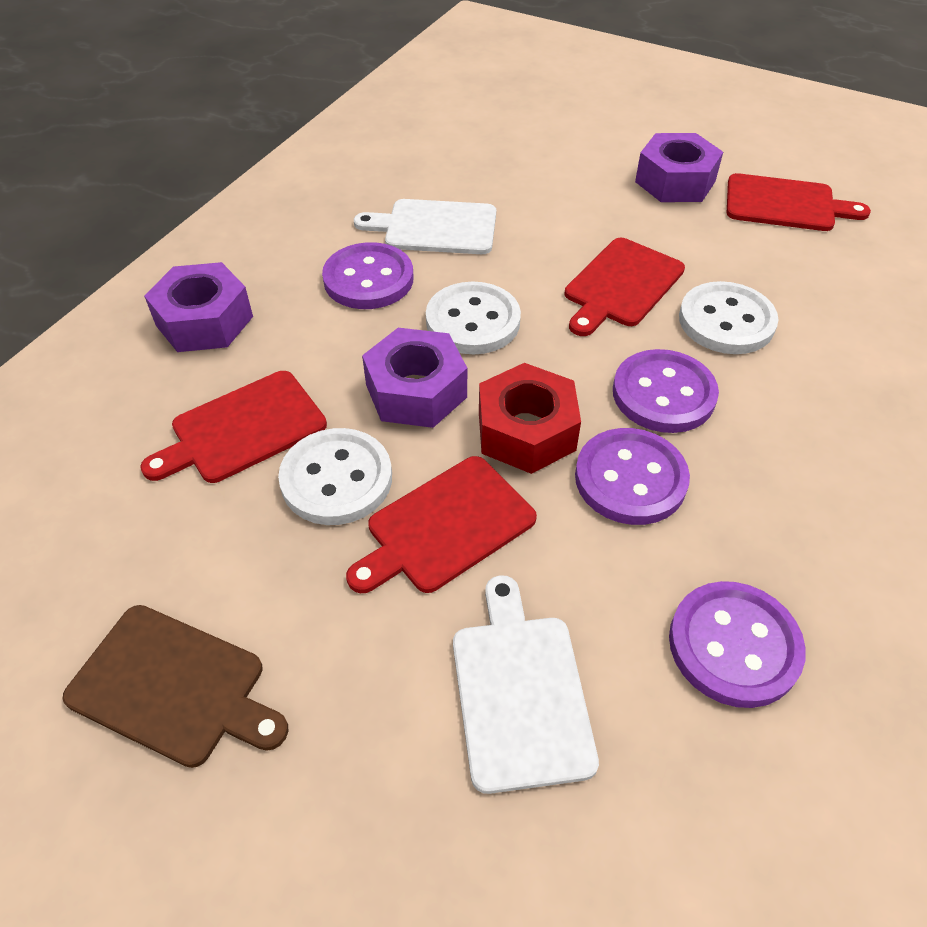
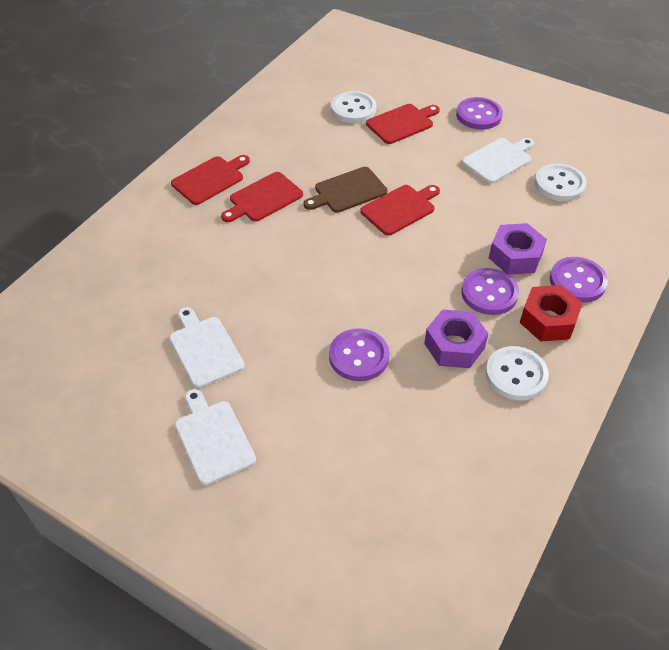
purple nut: [144,262,253,352] [362,328,467,428] [635,133,723,202] = 3 -> [424,310,489,368] [489,223,547,275] = 2
white cutting board: [354,199,496,254] [453,575,599,794] = 2 -> [169,307,245,388] [175,389,256,485] [462,138,534,183] = 3

